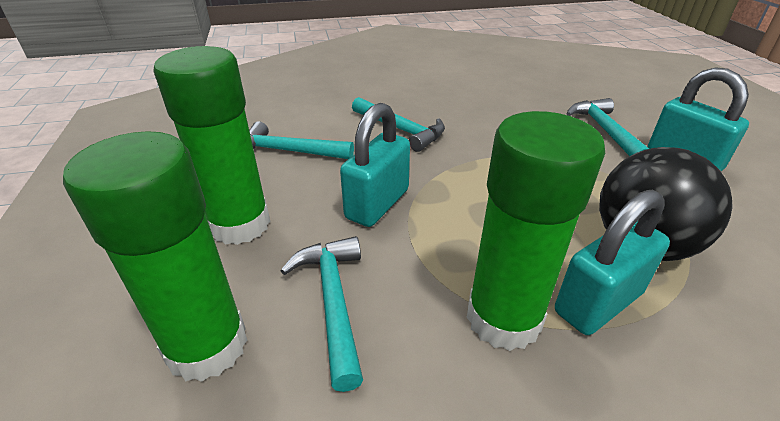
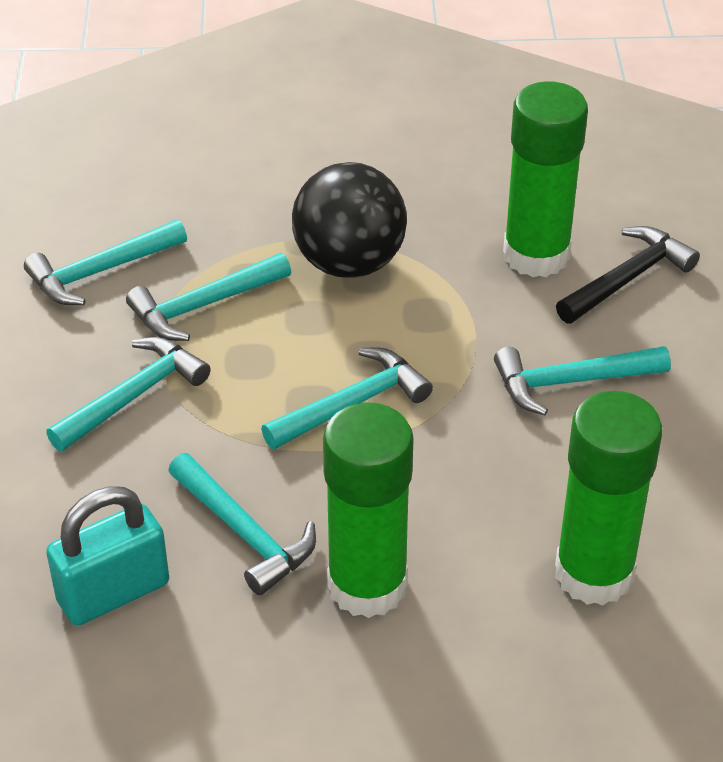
black hammer: none = 0 -> [556,226,700,323] = 1
turquoise hammer: [249,121,354,159] [281,236,363,392] [352,97,445,152] [566,98,649,156] = 4 -> [24,220,187,305] [46,337,211,451] [126,253,291,341] [168,453,316,596] [261,347,433,449] [494,346,671,415] = 6
turquoise padlock: [340,103,410,227] [555,190,670,335] [648,67,749,171] = 3 -> [46,486,169,626] = 1

